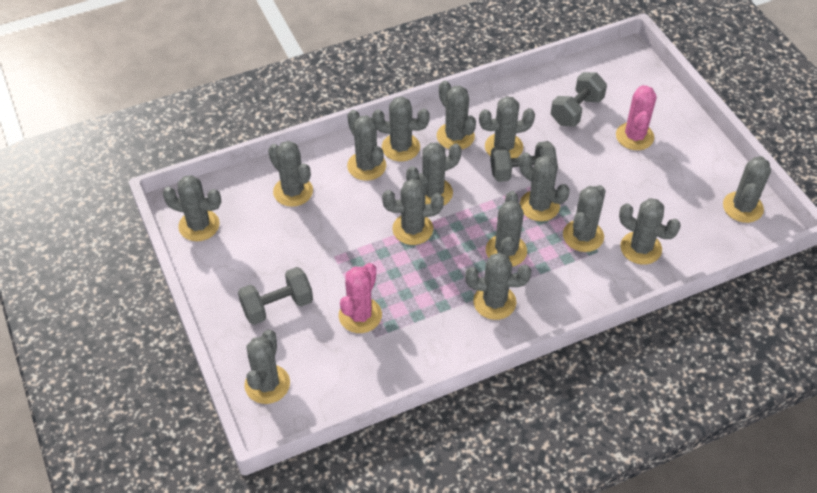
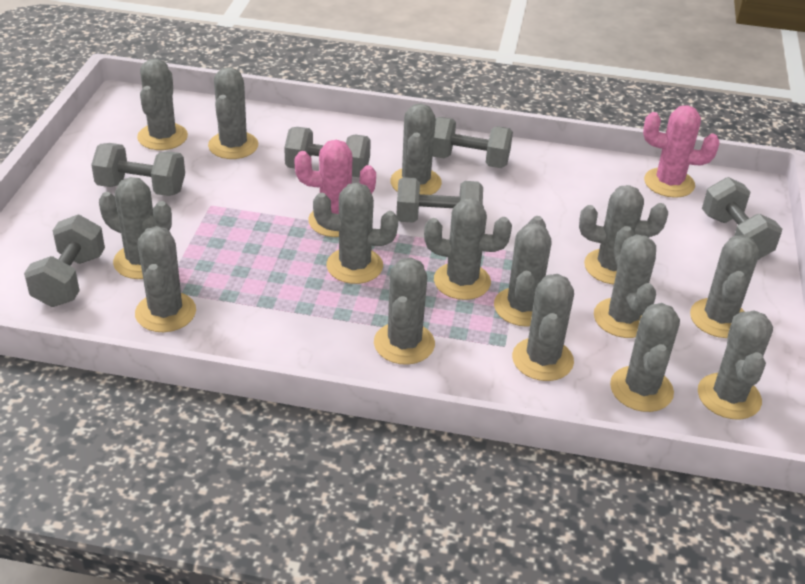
grey dumbbell: [238,267,313,325] [490,141,557,182] [551,72,607,127] = 3 -> [24,215,105,307] [91,143,185,196] [284,127,371,177] [396,177,483,223] [433,117,513,168] [702,177,782,260] = 6

